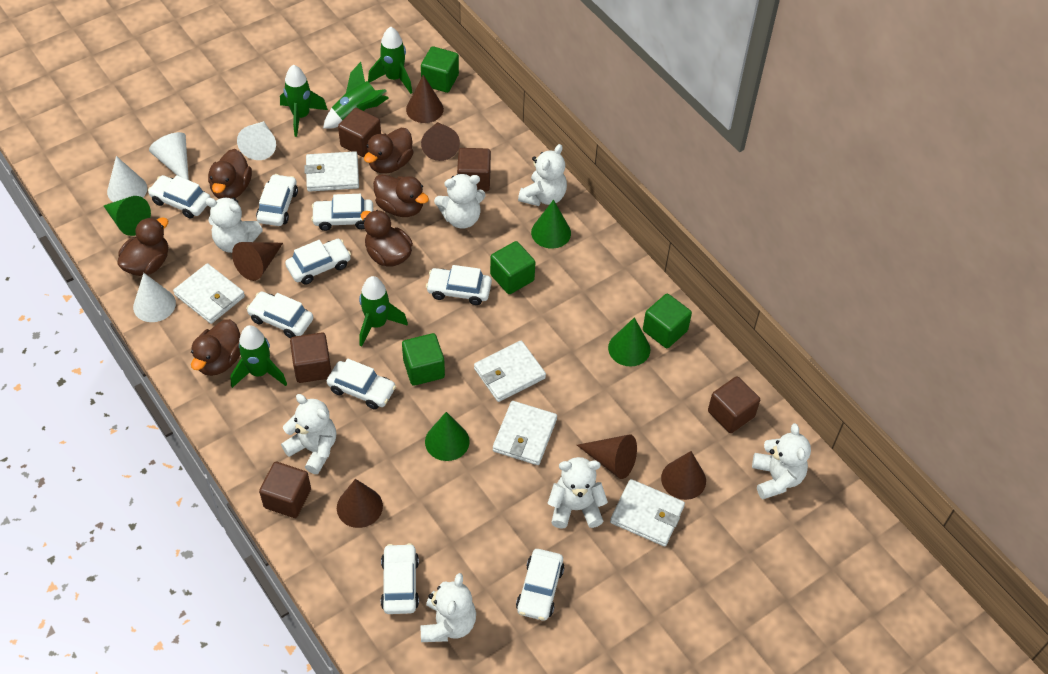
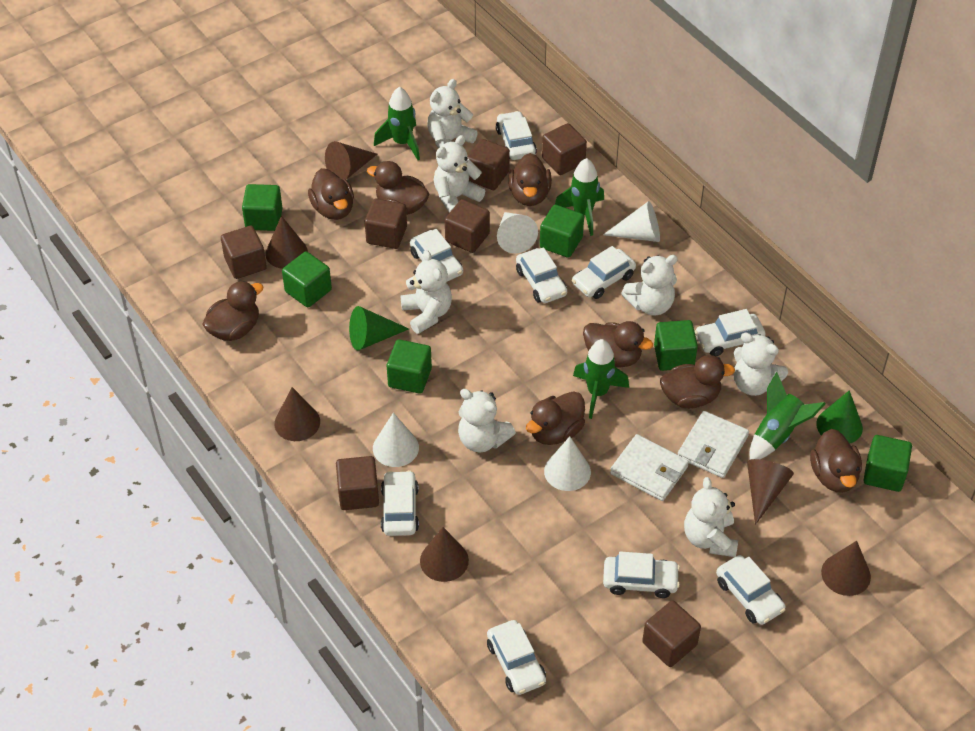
brown cube: [259,462,311,518] [290,332,331,383] [338,108,381,157] [457,148,491,192] [708,376,760,433] = 5 -> [221,226,267,279] [336,456,379,510] [365,198,407,249] [445,199,490,253] [467,139,510,190] [542,123,587,175] [642,601,701,667] = 7
brown duck: [117,217,168,276] [191,319,240,376] [208,149,252,199] [361,210,413,266] [364,128,414,174] [373,174,429,217] = 6 -> [202,281,264,341] [308,168,354,220] [367,161,429,215] [508,153,552,206] [526,391,585,445] [583,321,653,368] [660,355,735,409] [810,429,862,493] = 8
green cone: [104,196,151,236] [425,412,470,461] [531,200,571,249] [608,317,650,366] = 4 -> [349,306,409,351] [816,390,863,443] = 2
green cube: [402,333,445,386] [421,46,459,93] [490,241,535,294] [643,294,692,348] = 4 -> [242,184,282,231] [282,251,332,308] [387,339,432,394] [540,205,584,258] [654,320,698,371] [864,435,912,492] = 6
green rocket: [230,325,287,388] [280,65,328,137] [323,62,389,129] [359,276,408,347] [368,27,413,94] = 5 -> [374,87,420,160] [555,158,604,236] [573,339,629,419] [750,372,826,459] = 4
white wallet: [173,263,245,324] [304,151,359,192] [474,341,546,402] [493,401,557,465] [610,479,685,546] = 5 -> [610,434,689,501] [678,411,749,478] = 2

